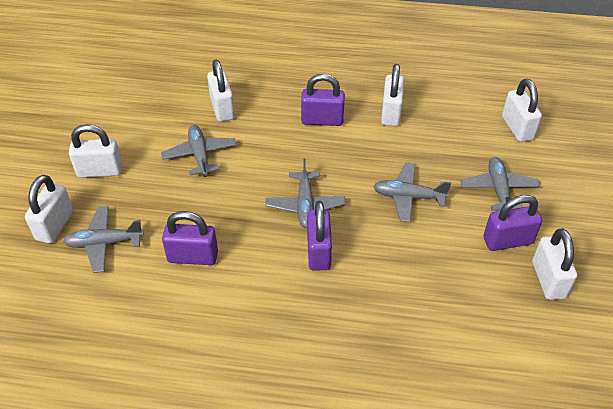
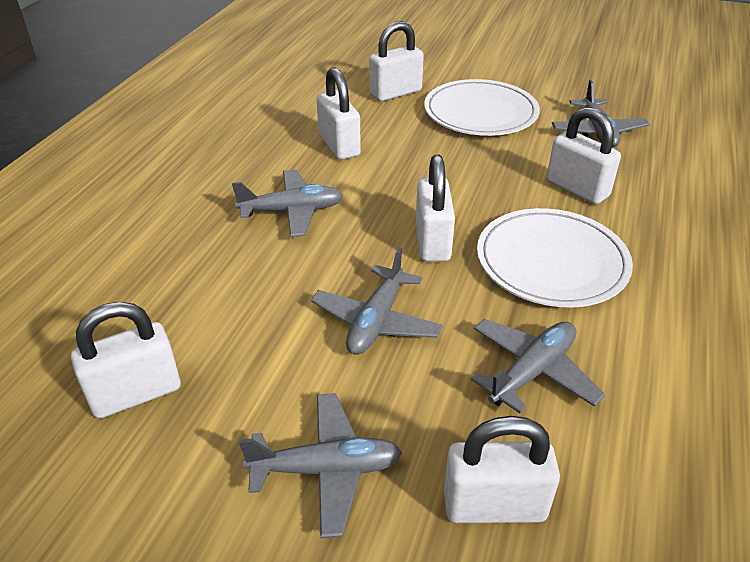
purple padlock: [162,211,218,265] [301,74,345,126] [307,201,332,271] [483,195,542,251] = 4 -> none = 0
white plate: none = 0 -> [424,79,540,136] [477,208,633,307] = 2

